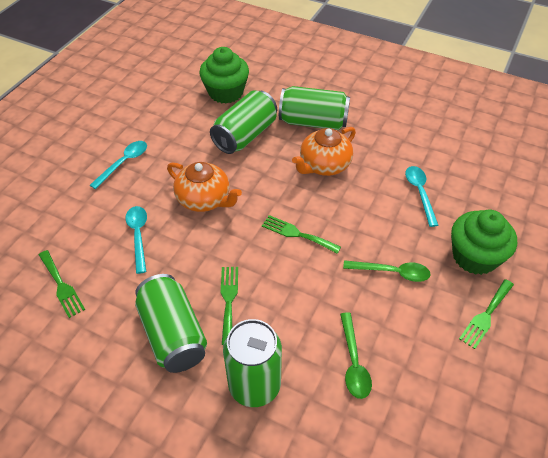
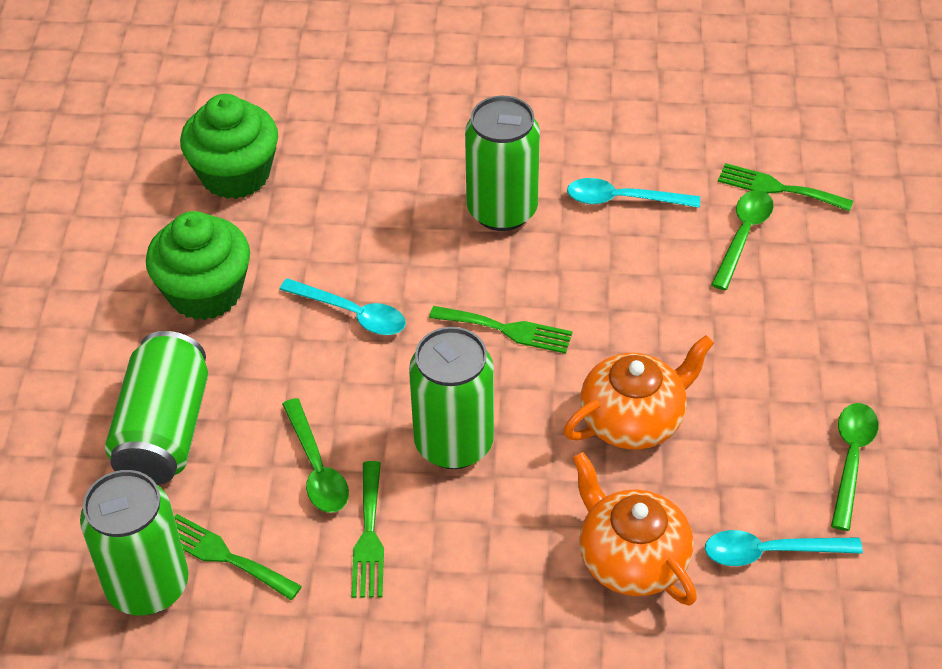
green spoon: [340,312,372,399] [343,260,431,282] = 2 -> [282,398,349,513] [711,190,774,290] [831,403,879,531] = 3

